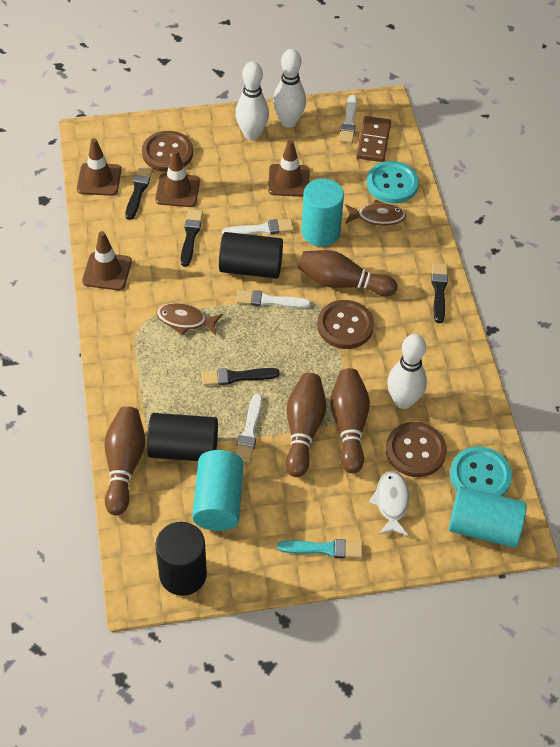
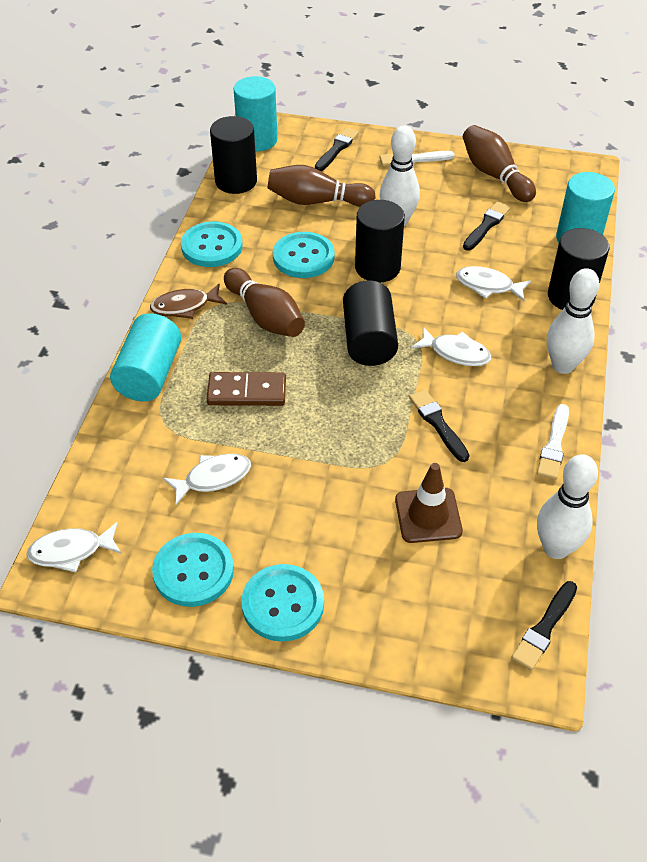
black cylinder: [147,413,218,461] [155,522,207,596] [219,232,283,279] = 3 -> [210,116,257,194] [343,280,398,366] [355,200,405,282] [548,228,610,310] = 4
brown bowling pin: [104,406,145,515] [286,373,326,477] [298,250,397,296] [330,368,370,473] = 4 -> [224,268,305,337] [268,165,376,207] [463,125,536,202] = 3
brown button: [142,131,193,172] [317,300,374,349] [386,422,447,477] = 3 -> none = 0
brown fish: [156,303,223,335] [345,199,406,226] = 2 -> [150,284,227,319] = 1
brown traffic cone: [77,138,121,196] [82,231,132,290] [155,149,200,207] [268,140,310,197] = 4 -> [395,463,463,543] = 1
turquoise brush: [278,539,363,558] = 1 -> none = 0
turquoise button: [367,161,419,203] [450,447,512,496] = 2 -> [152,533,234,607] [181,221,243,267] [241,564,324,642] [273,232,335,278] = 4
white brush: [222,219,294,235] [235,394,262,463] [236,290,311,308] [339,95,357,143] = 4 -> [379,151,455,166] [537,404,569,480] = 2
white fish: [369,471,410,536] = 1 -> [26,522,122,573] [163,453,251,505] [411,327,491,366] [456,266,531,301] = 4

